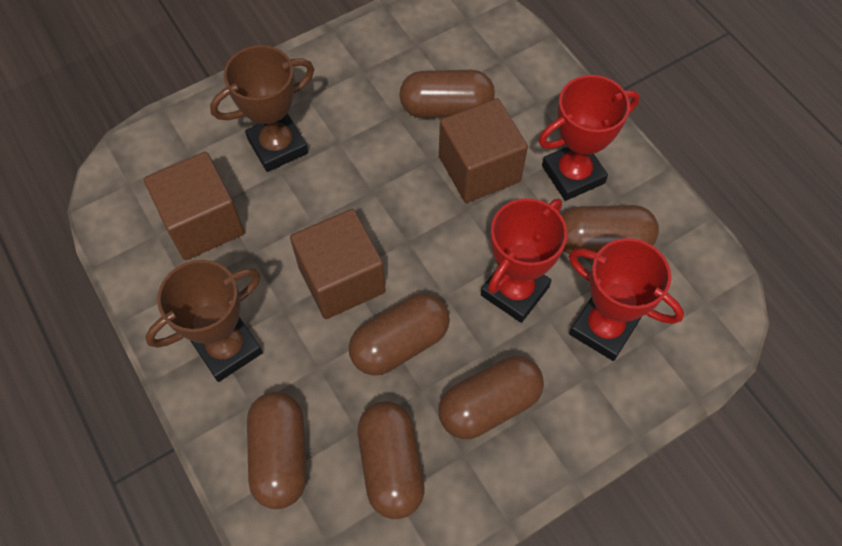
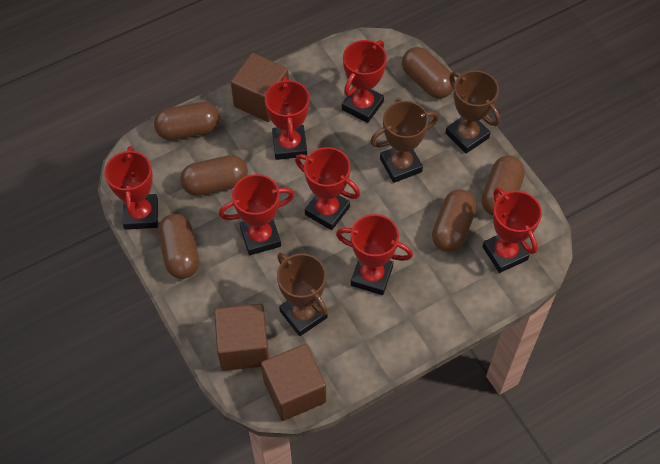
brown trophy: [145,260,263,382] [210,45,314,172] = 2 -> [277,253,328,336] [370,101,439,183] [445,70,500,154] = 3
red trophy: [481,198,567,323] [538,75,640,201] [569,238,684,361] = 3 -> [104,146,158,230] [219,174,295,255] [265,76,310,160] [295,147,360,230] [336,214,413,295] [342,40,387,123] [482,188,542,273] = 7

